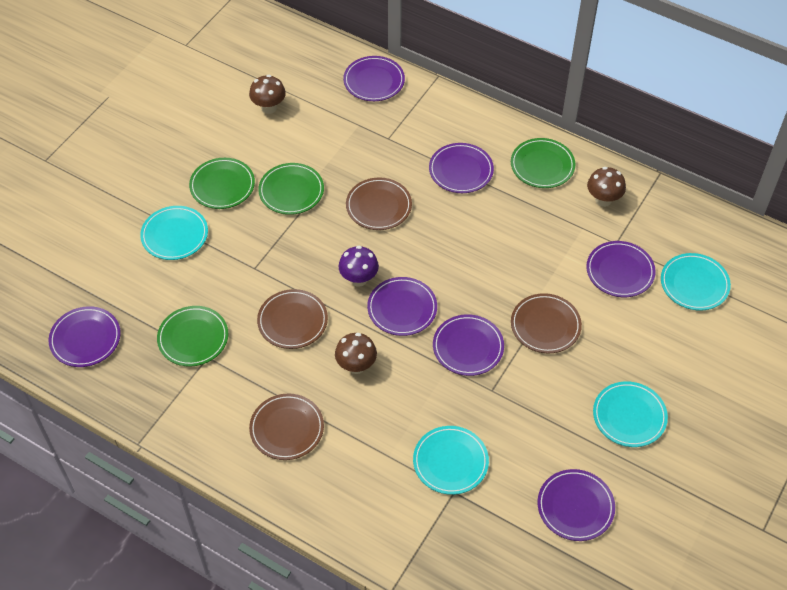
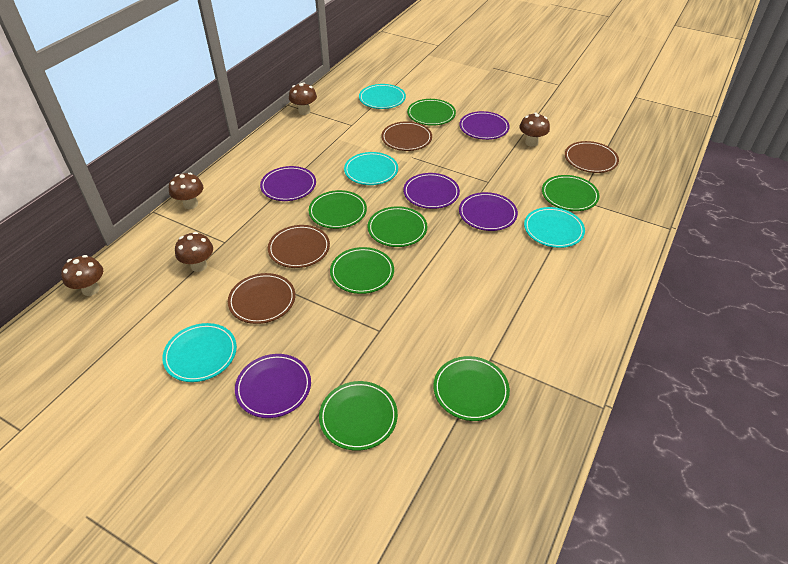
brown mushroom: [249,75,286,114] [335,333,377,374] [587,167,626,207] = 3 -> [61,255,103,296] [169,173,203,209] [175,232,213,272] [289,82,317,115] [519,113,550,147] = 5
green plate: [157,306,228,367] [189,158,255,209] [258,163,324,215] [511,138,575,188] = 4 -> [309,190,367,229] [319,381,398,451] [330,247,394,294] [368,206,427,247] [407,99,456,126] [433,356,510,421] [542,175,600,211] = 7
purple mushroom: [338,246,379,287] = 1 -> none = 0
purple plate: [49,306,121,367] [343,56,405,101] [367,277,437,336] [429,143,494,193] [433,314,504,376] [538,469,615,541] [586,241,656,297] = 7 -> [235,354,311,418] [260,166,316,201] [403,173,460,209] [459,111,510,140] [459,192,518,231] = 5

